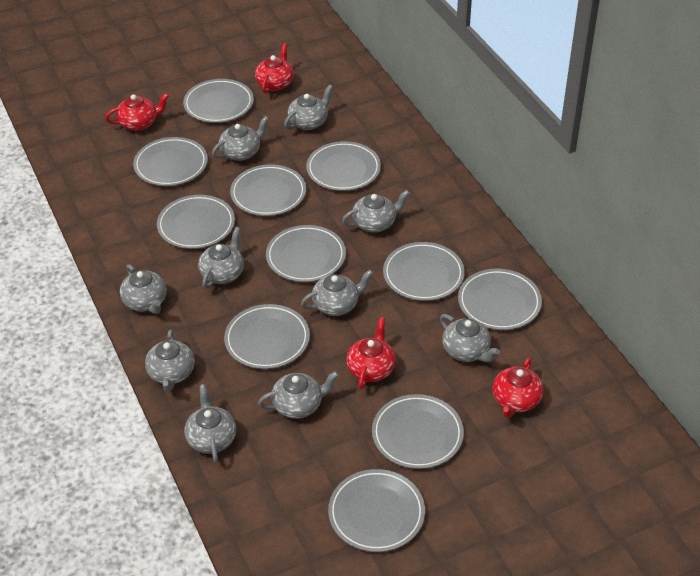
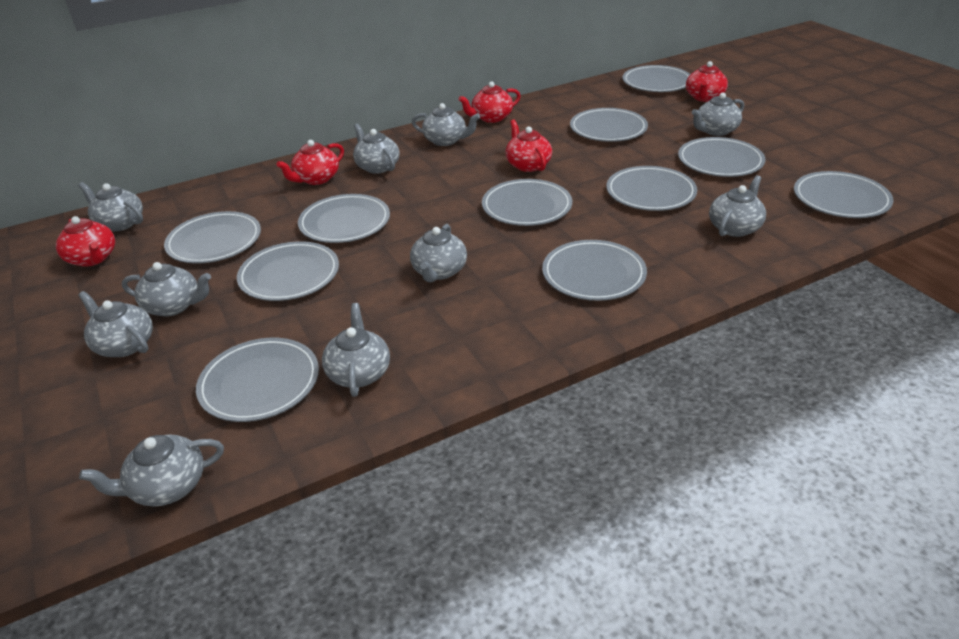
red teapot: [105,93,169,131] [255,43,294,94] [346,317,396,389] [493,357,543,418] = 4 -> [56,216,115,267] [276,140,344,185] [458,81,521,123] [505,119,552,172] [686,61,728,102] = 5

